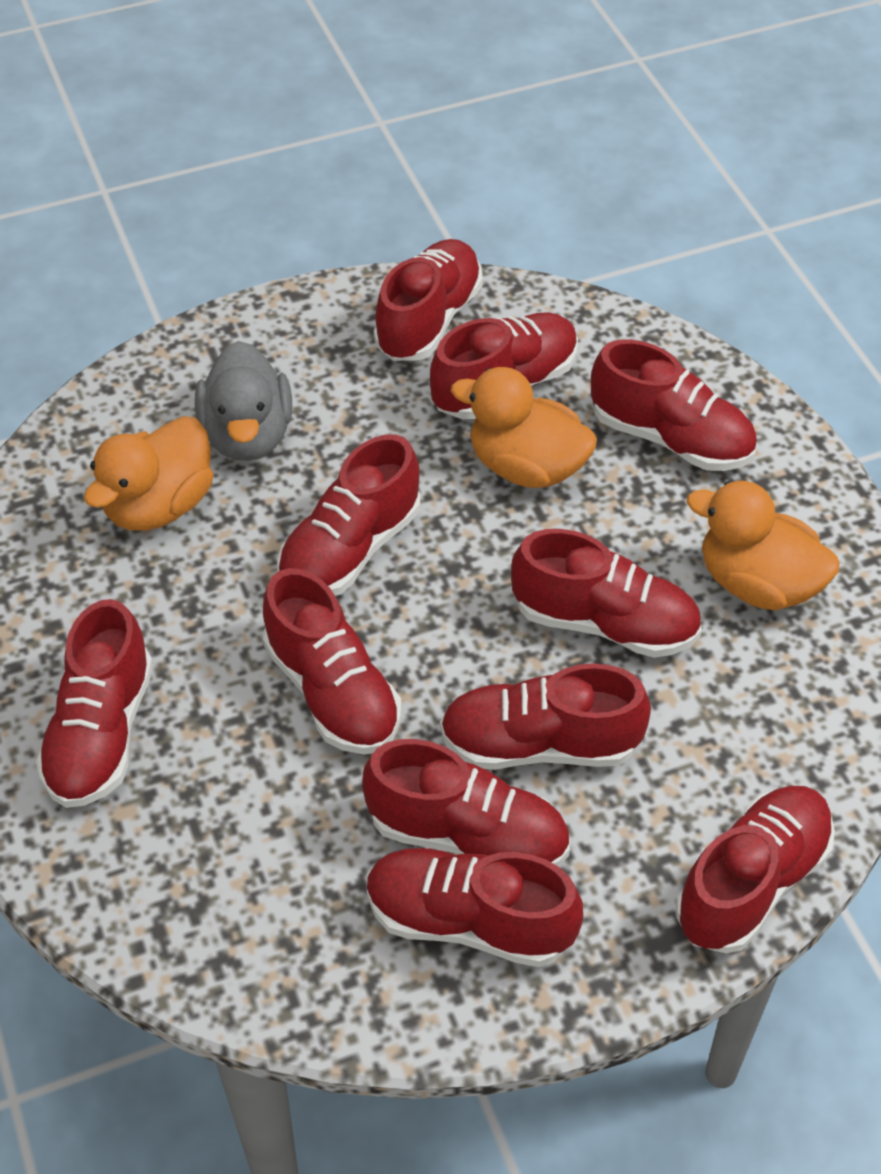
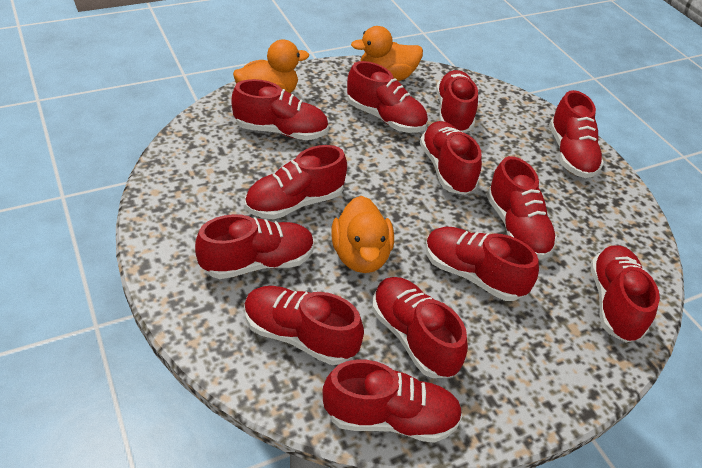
grey duck: [195,341,292,461] = 1 -> none = 0
red shoe: [36,599,153,808] [263,568,401,755] [277,434,420,596] [362,739,570,867] [367,848,583,967] [374,239,483,361] [430,312,578,419] [440,663,651,770] [511,529,702,658] [591,339,757,471] [676,786,835,953] = 11 -> [195,214,314,279] [232,79,329,140] [244,286,364,365] [245,145,347,220] [322,360,462,443] [347,61,428,133] [372,277,468,378] [420,121,482,195] [425,227,539,301] [436,70,478,132] [487,156,557,260] [549,90,604,178] [590,245,660,343] = 13

